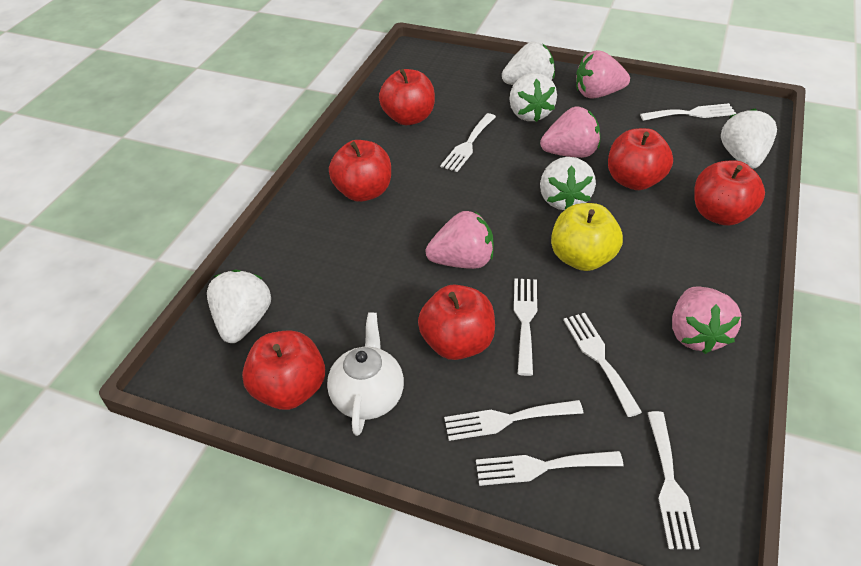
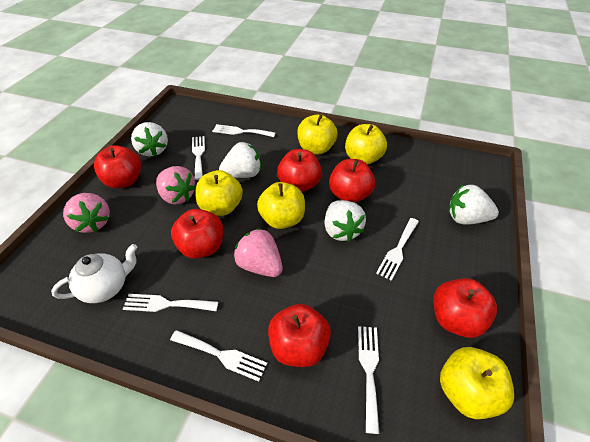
pink strawberry: [425,211,494,269] [540,107,600,158] [576,50,630,99] [672,286,741,354] = 4 -> [63,193,110,233] [156,166,196,205] [234,228,283,277] = 3
white fork: [440,113,496,172] [444,400,583,441] [476,451,623,486] [514,279,537,376] [563,313,642,417] [640,103,736,121] [648,411,700,549] = 7 -> [123,294,218,312] [170,330,267,382] [192,136,205,180] [212,124,275,137] [358,326,379,434] [376,218,419,281] = 6
white strawberry: [207,269,271,343] [502,42,555,85] [509,73,557,122] [540,157,596,210] [721,108,777,169] = 5 -> [131,122,168,157] [219,142,261,178] [324,200,366,242] [449,185,499,225] = 4
yellow apple: [551,203,623,271] = 1 -> [196,170,243,216] [257,182,305,229] [297,114,337,154] [345,124,387,165] [440,347,514,419] = 5

